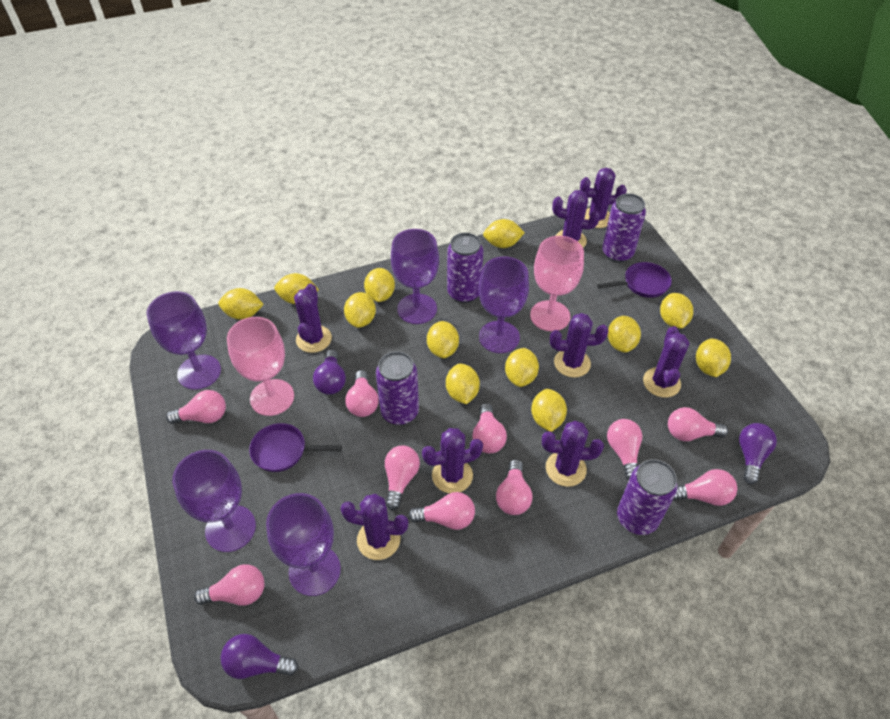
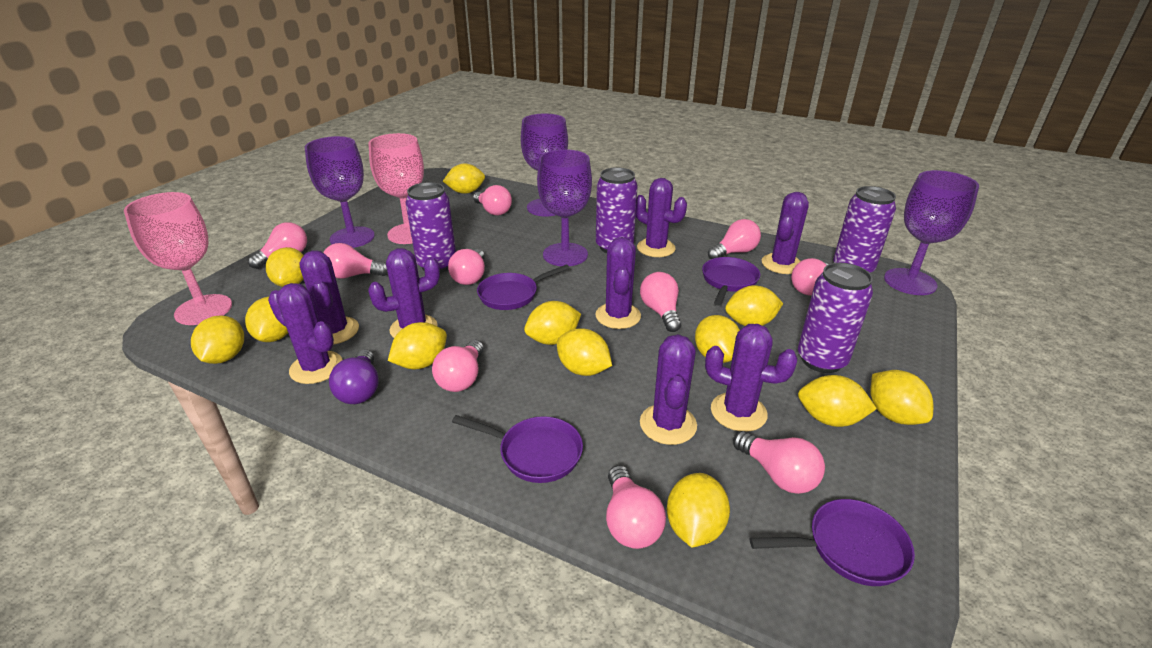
purple goblet: [147,291,221,390] [172,450,256,552] [266,493,341,596] [391,229,439,324] [479,257,529,353] = 5 -> [305,136,375,248] [521,113,568,217] [537,149,592,266] [884,170,979,295] = 4
purple light bulb: [220,634,298,679] [313,349,346,395] [739,423,777,484] = 3 -> [329,349,379,404] = 1
purple pan: [249,423,342,472] [597,262,672,298] = 2 -> [452,415,583,483] [477,264,570,310] [702,257,760,305] [750,499,915,586] = 4

